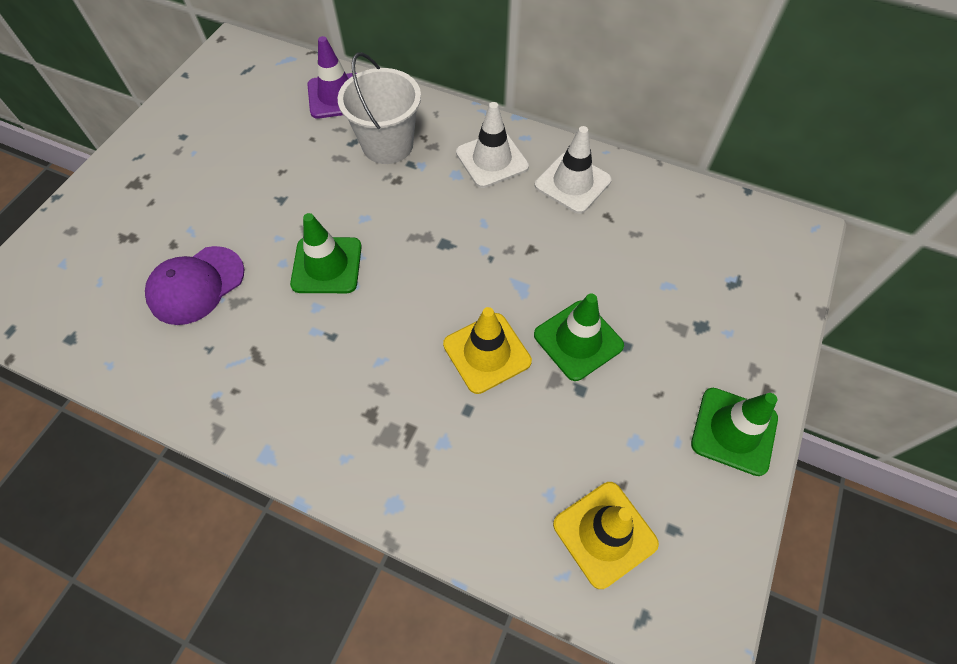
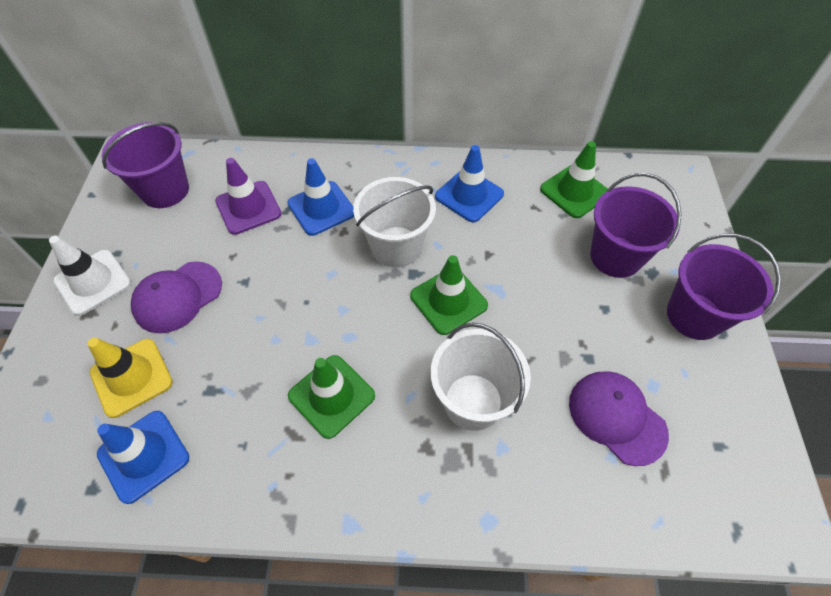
blue traffic cone: none = 0 -> [97,411,189,504] [287,158,354,236] [435,145,504,222] = 3
purple bucket: none = 0 -> [101,122,189,208] [590,173,682,278] [667,234,781,340] = 3
purple cap: [145,246,244,325] = 1 -> [131,261,222,333] [569,371,669,466] = 2
white bucket: [338,52,421,164] = 1 -> [353,177,436,268] [431,322,531,431] = 2
white traffic cone: [456,102,529,188] [535,126,612,214] = 2 -> [49,236,131,316] = 1
yellow traffic cone: [443,307,532,394] [553,482,659,589] = 2 -> [88,338,173,418] = 1

